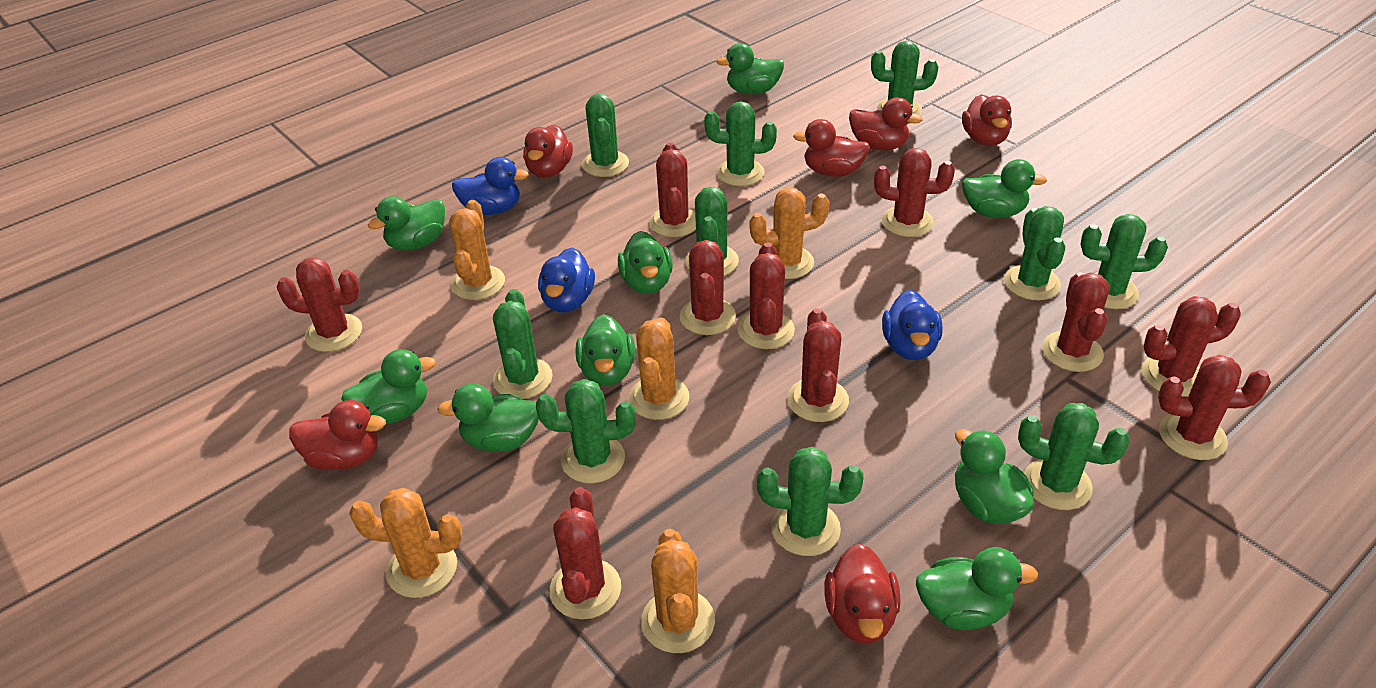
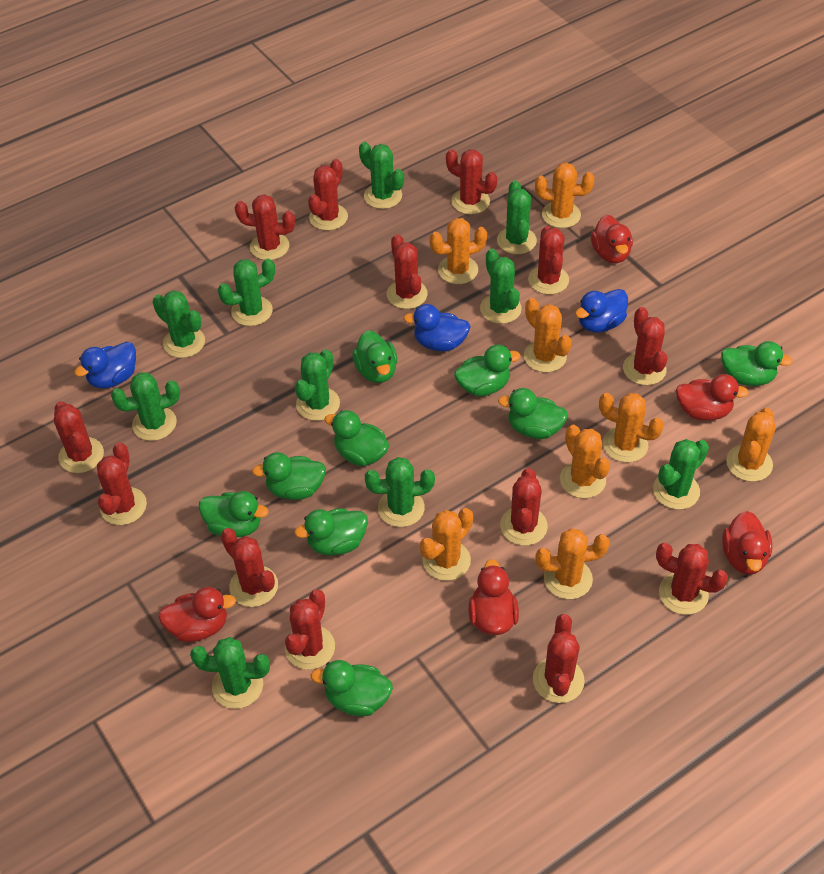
orange cactus: [349,488,462,598] [449,200,505,300] [629,318,689,420] [641,529,715,653] [749,188,830,279] = 5 -> [420,508,473,581] [430,218,487,284] [524,298,572,372] [535,162,594,228] [535,528,610,599] [560,425,610,498] [599,393,664,462] [726,408,776,482] = 8
red cactus: [277,257,362,352] [550,487,621,619] [649,142,696,237] [680,240,736,335] [737,243,795,349] [787,308,849,422] [874,148,955,237] [1042,272,1110,372] [1141,296,1241,397] [1158,355,1271,460] = 10 -> [54,401,104,473] [97,442,147,525] [221,528,278,607] [235,194,295,260] [285,589,335,670] [308,159,348,231] [387,234,428,309] [446,149,497,215] [500,468,548,546] [528,226,569,294] [533,614,585,703] [623,307,667,385] [656,543,728,615] = 13
red duck: [289,400,386,470] [523,125,573,178] [793,119,870,177] [824,544,901,644] [849,97,922,150] [962,94,1012,146] = 6 -> [158,587,236,642] [468,559,519,635] [591,215,633,263] [676,374,749,421] [722,511,772,575] = 5

